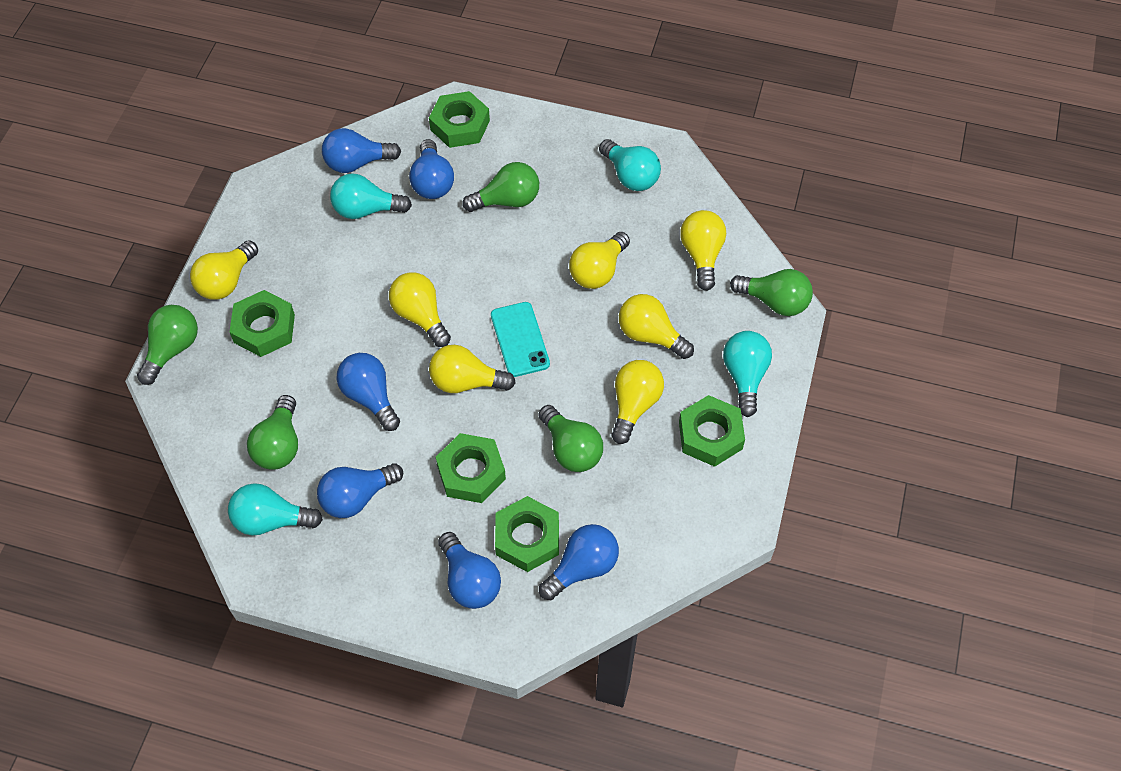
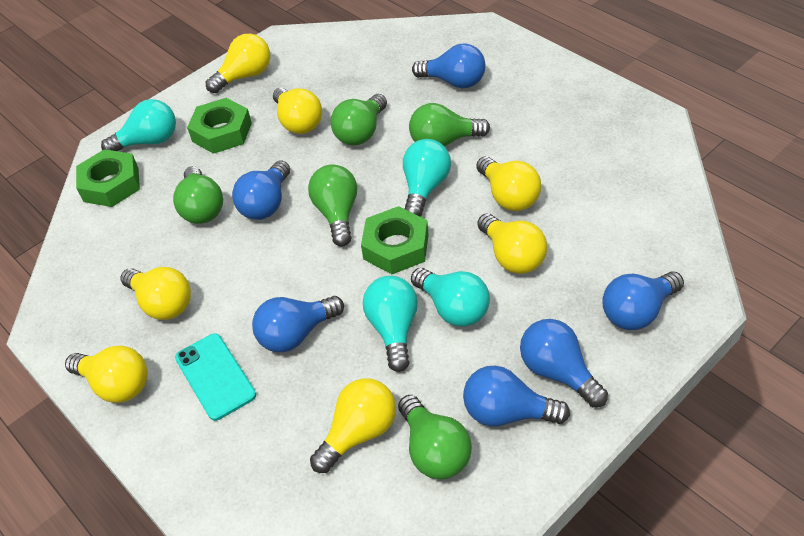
green nut: [230,290,295,357] [429,91,490,148] [436,433,506,503] [495,496,559,572] [679,395,745,467] = 5 -> [76,149,140,207] [187,98,252,154] [361,206,429,274] = 3

